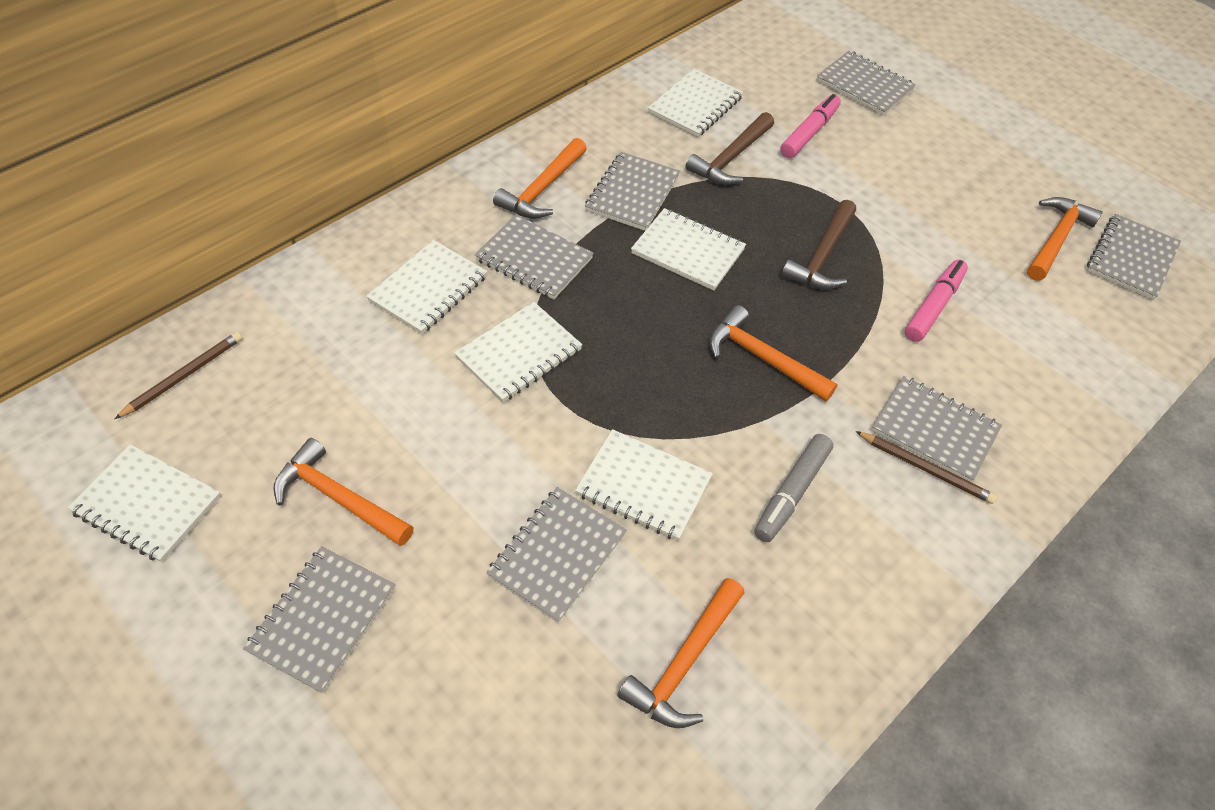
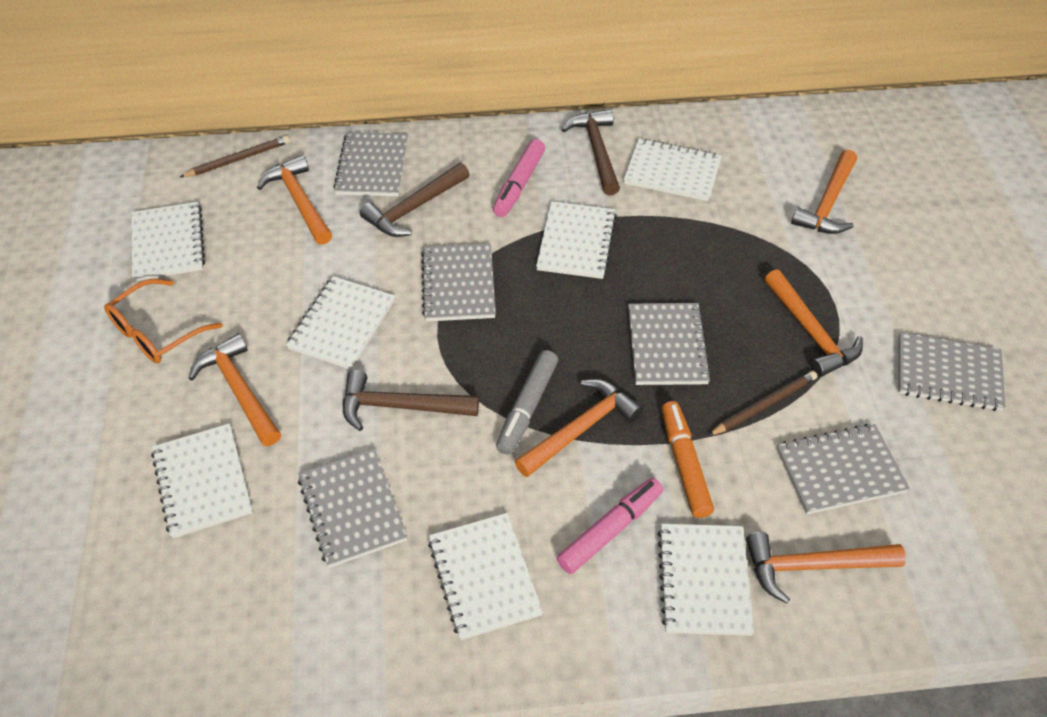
brown hammer: [685,112,774,185] [781,200,856,290] = 2 -> [343,370,479,431] [360,163,470,237] [562,109,620,195] = 3
grey notebook: [243,546,396,693] [475,215,594,299] [486,487,627,623] [585,152,680,231] [817,51,916,116] [871,376,1002,482] [1087,214,1181,300] = 7 -> [298,448,407,568] [333,132,408,196] [421,244,496,321] [628,303,712,385] [777,424,910,514] [898,332,1006,411] = 6
orange glasses: none = 0 -> [104,279,223,363] = 1
orange hammer: [273,438,414,546] [493,138,587,219] [617,578,745,728] [709,305,838,401] [1027,197,1103,281] = 5 -> [188,334,281,446] [257,155,332,245] [515,379,643,477] [746,532,906,604] [764,269,863,377] [791,150,857,234] = 6
orange marker: none = 0 -> [662,401,714,518] = 1
white notebook: [67,444,221,562] [366,240,487,334] [454,302,582,402] [575,429,713,541] [631,208,746,291] [648,69,743,137] = 6 -> [131,202,205,281] [151,423,253,538] [286,276,395,370] [428,513,543,640] [536,201,617,279] [624,138,722,201] [657,524,754,636] = 7

